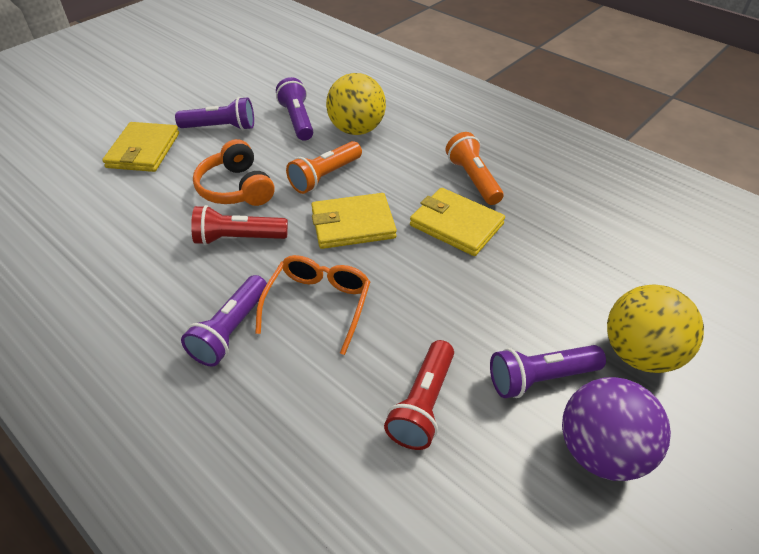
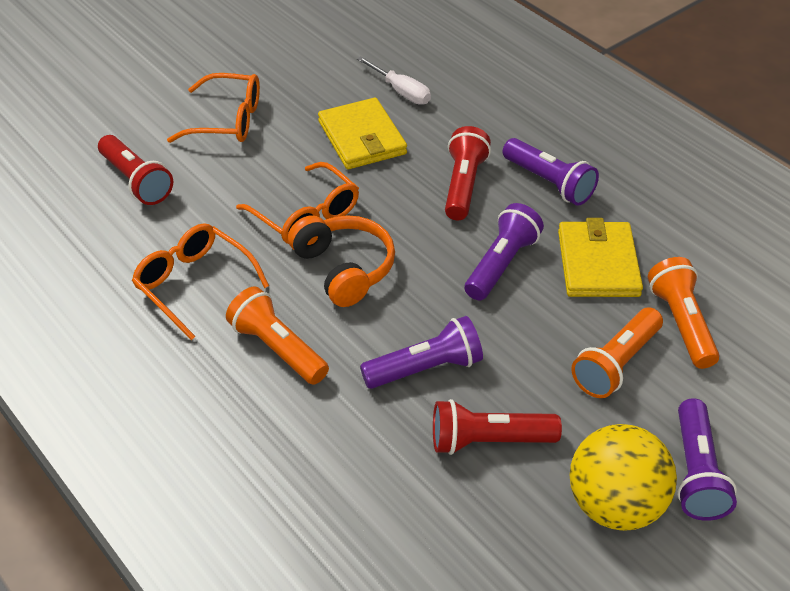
orange flashlight: [286,141,362,194] [446,132,504,205] = 2 -> [226,286,329,385] [571,307,663,398] [648,257,720,369] = 3
orange glasses: [255,255,370,355] = 1 -> [132,223,269,340] [167,73,260,143] [236,162,359,244] = 3
purple ball: [562,377,671,481] = 1 -> none = 0
red flashlight: [191,205,288,245] [384,340,454,450] = 2 -> [98,135,173,205] [433,399,562,455] [445,126,491,220] = 3
white screwdriver: none = 0 -> [357,56,431,105] = 1
yellow ball: [326,73,386,135] [607,284,704,373] = 2 -> [570,424,677,531] = 1
yellow wallet: [102,122,179,172] [311,193,397,249] [410,188,505,256] = 3 -> [318,98,407,169] [558,218,643,297] = 2

